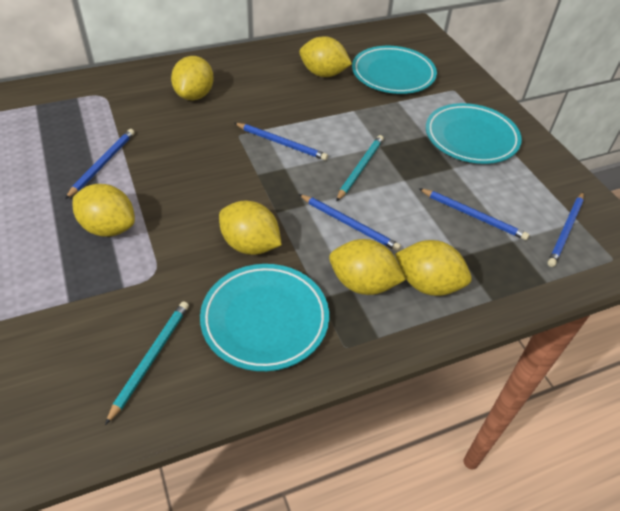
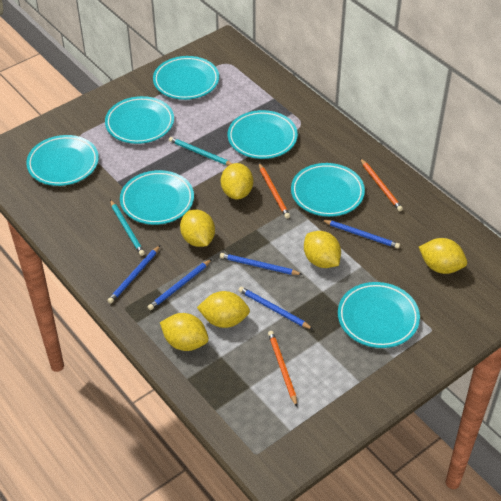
orange pencil: none = 0 -> [259,163,290,218] [268,331,297,407] [360,158,403,211] = 3
turquoise plate: [200,264,329,371] [352,46,437,94] [426,103,522,164] = 3 -> [26,135,99,186] [105,96,174,144] [120,170,194,225] [153,56,219,100] [228,110,298,159] [291,163,365,217] [338,282,420,348] = 7

